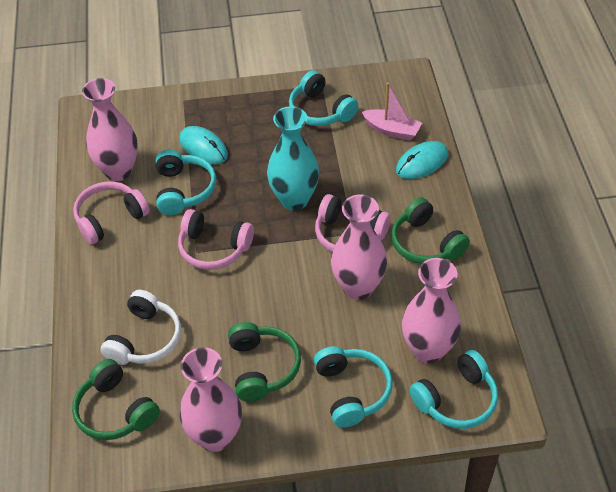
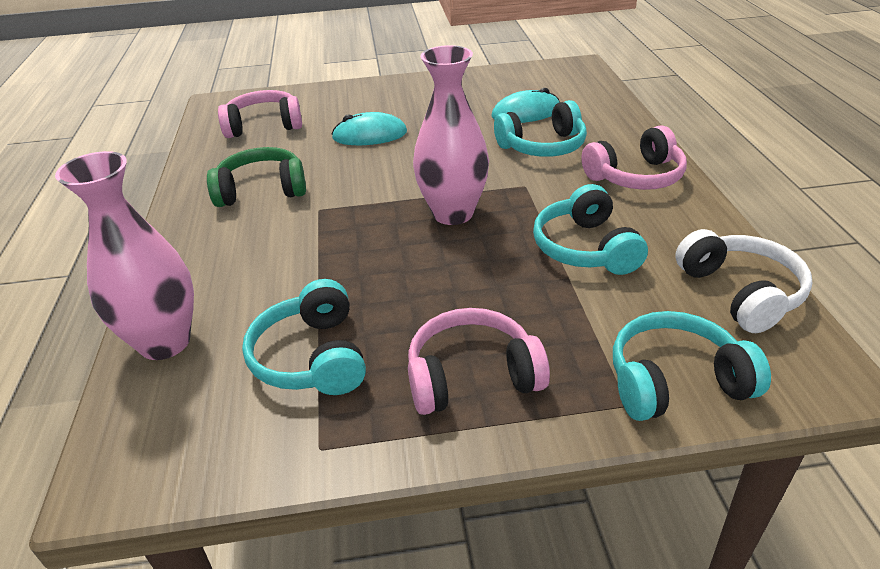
green headphones: [72,359,160,440] [228,322,301,402] [391,197,470,264] = 3 -> [207,147,306,207] = 1
pink boat: [362,82,422,141] = 1 -> none = 0
pink vase: [82,78,138,181] [180,347,242,452] [331,195,387,300] [402,258,461,364] = 4 -> [55,151,194,360] [413,45,489,225] = 2
turquoise vase: [267,106,319,211] = 1 -> none = 0

